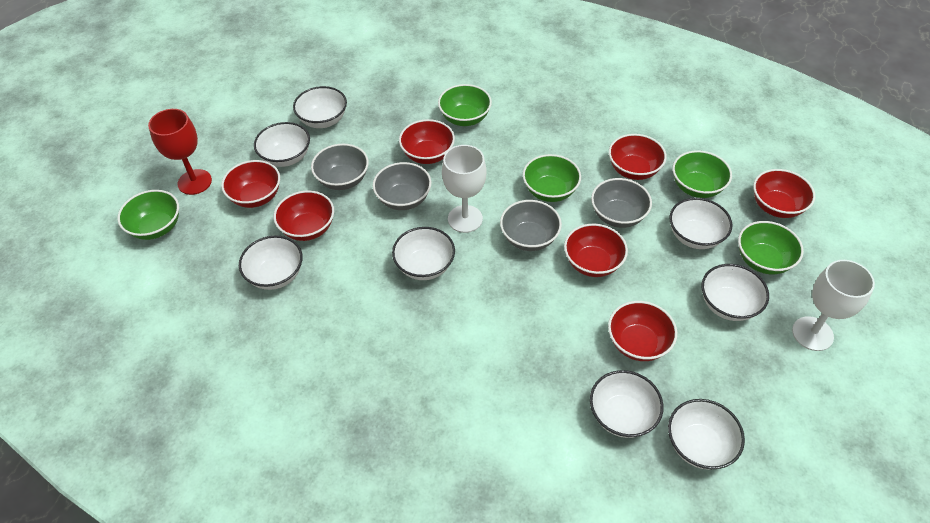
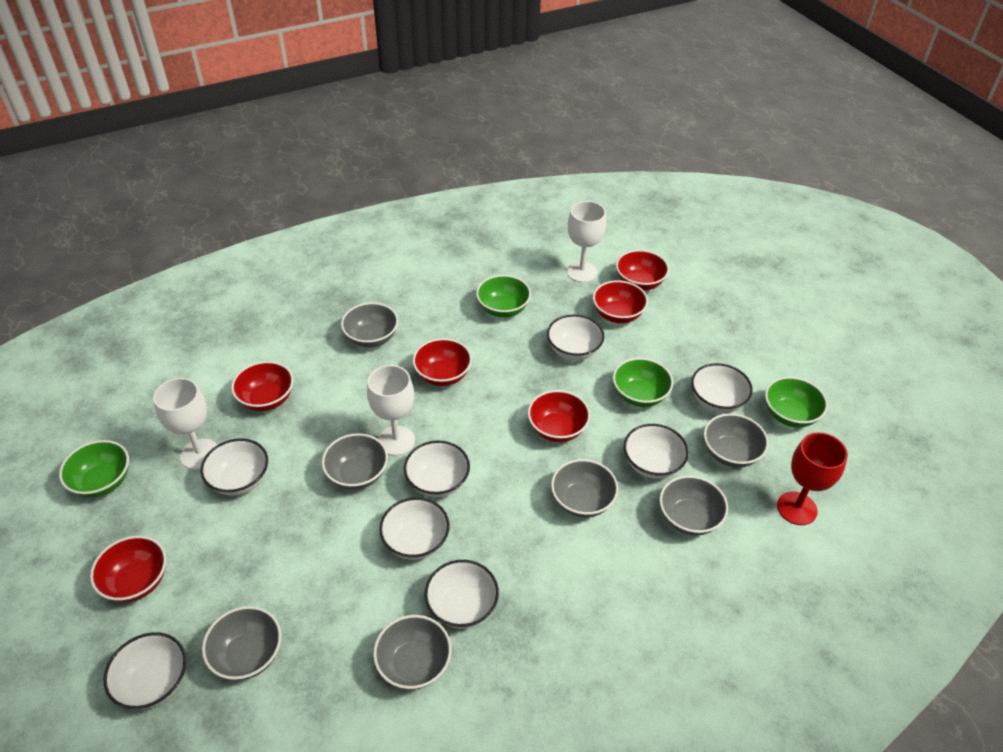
green bowl: [117,190,179,240] [438,84,492,126] [523,154,581,202] [672,150,732,198] [738,221,804,274] = 5 -> [59,440,129,498] [476,275,531,318] [613,358,673,407] [765,377,828,428] = 4
grey bowl: [311,144,369,190] [373,162,431,210] [500,200,562,251] [591,178,652,228] = 4 -> [202,606,281,680] [322,433,388,490] [341,302,398,347] [373,615,451,690] [551,459,618,518] [659,476,728,536] [704,413,769,468] = 7
red bowl: [221,160,280,208] [274,191,334,241] [399,119,455,164] [564,224,628,277] [608,301,677,361] [609,134,667,180] [753,169,815,218] = 7 -> [90,536,166,602] [231,361,293,411] [413,338,472,386] [528,390,590,442] [593,280,648,323] [616,250,669,290] = 6
white goblet: [442,145,487,233] [792,260,875,351] = 2 -> [153,378,217,470] [367,365,415,456] [567,201,606,283] = 3

